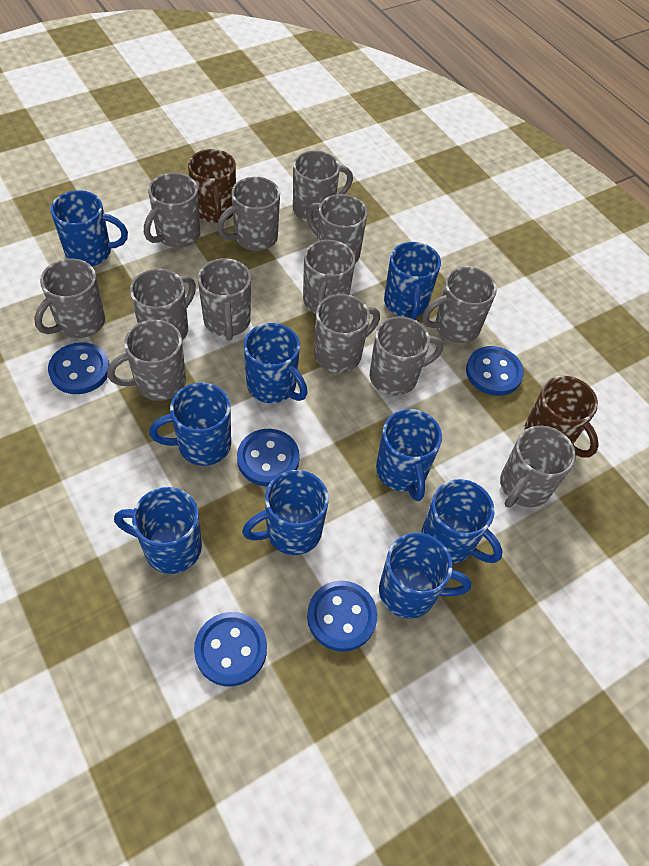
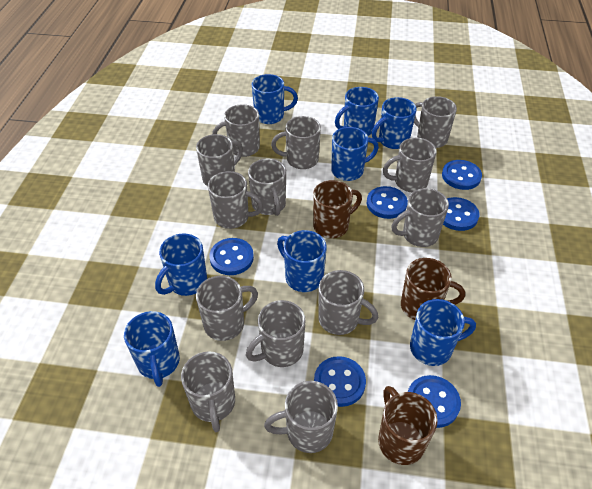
blue button: [48,342,110,394] [194,612,267,686] [237,429,300,486] [307,580,377,652] [466,346,524,396] = 5 -> [209,238,254,275] [314,356,366,407] [367,186,408,219] [408,375,461,428] [442,160,482,190] [443,197,479,231] = 6
blue mug: [50,190,128,266] [114,487,202,574] [149,383,231,466] [242,470,329,555] [244,323,308,403] [376,409,442,501] [379,533,471,619] [384,242,441,320] [421,479,502,563] = 9 -> [124,311,180,387] [155,233,207,296] [252,74,298,124] [277,230,327,292] [331,127,379,181] [335,87,379,136] [372,97,417,149] [410,299,476,366] = 8
brown mug: [188,149,236,223] [524,376,599,457] = 2 -> [313,180,362,238] [378,386,438,465] [401,258,465,320] = 3

